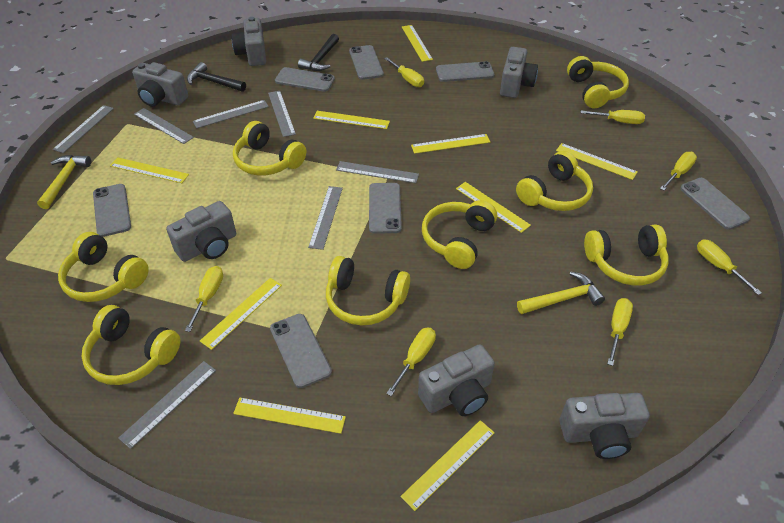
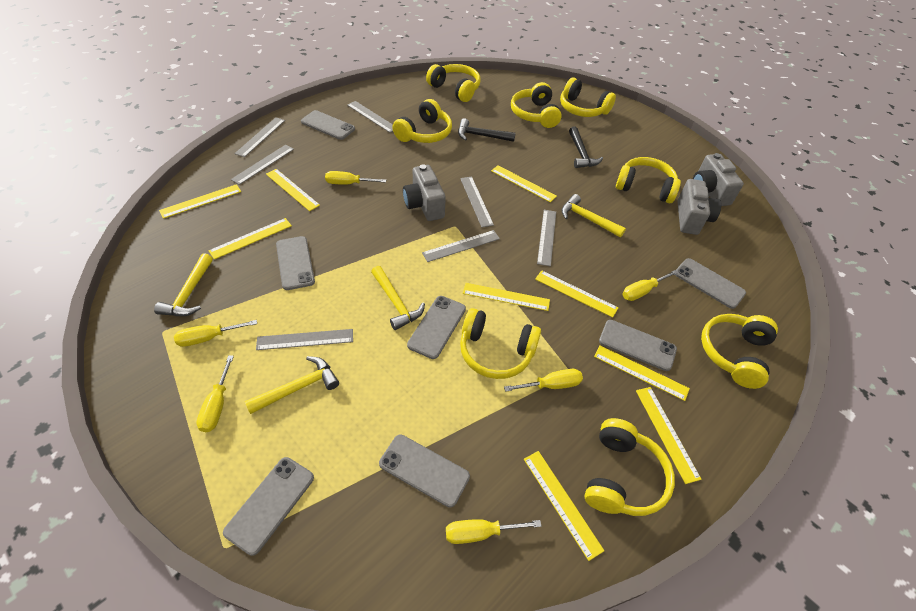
grey camera: [132,62,188,107] [166,201,236,262] [232,17,266,66] [418,344,495,416] [500,47,538,98] [559,393,650,459] = 6 -> [403,164,446,221] [677,179,721,235] [693,153,744,206] = 3
yellow hammer: [37,155,91,209] [517,272,605,314] = 2 -> [154,253,213,316] [245,356,339,414] [371,266,425,330] [561,194,626,237] = 4
yellow screwdriver: [185,266,223,332] [384,57,424,87] [386,328,436,396] [581,110,645,124] [607,298,633,366] [660,152,697,191] [697,239,762,295] = 7 -> [174,320,257,347] [196,355,234,432] [325,171,386,185] [446,519,542,544] [504,369,583,392] [622,270,678,301] = 6

